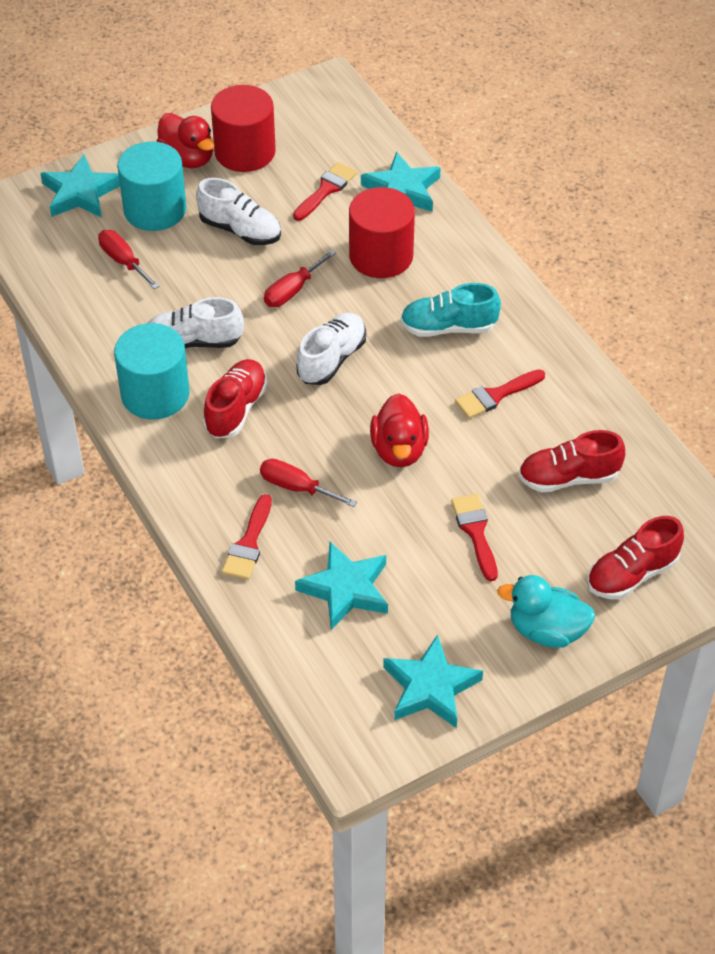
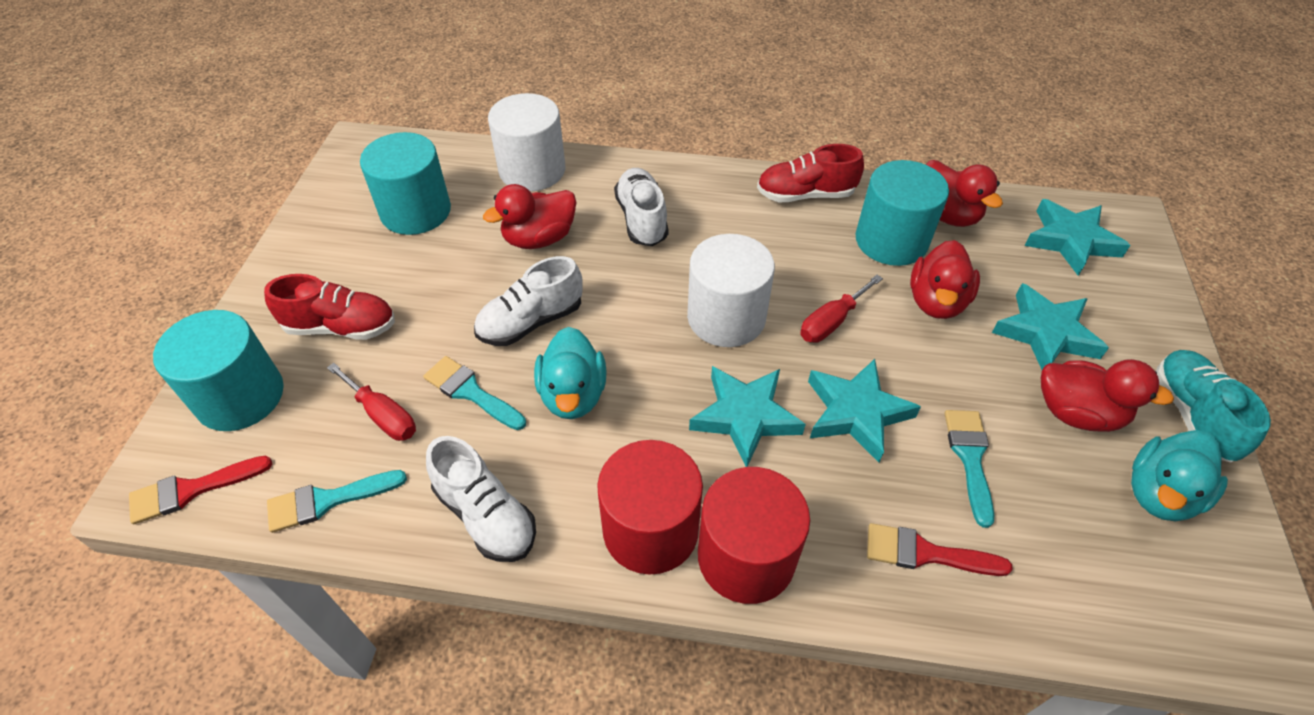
red brush: [222,494,272,580] [293,162,357,221] [451,494,498,581] [455,369,545,419] = 4 -> [129,455,272,524] [867,523,1013,576] = 2
red duck: [156,113,214,168] [370,393,429,467] = 2 -> [483,184,577,249] [910,240,980,319] [926,160,1003,227] [1041,359,1174,432] = 4
red screwdriver: [98,230,160,289] [260,459,357,507] [264,250,336,307] = 3 -> [327,363,416,441] [800,275,883,343] = 2
red shoe: [203,359,268,438] [519,430,625,492] [587,516,684,599] = 3 -> [264,274,395,340] [757,144,864,202] = 2
turquoise brush: none = 0 -> [267,470,407,533] [423,356,526,430] [945,410,994,528] = 3
turquoise cylinder: [114,323,189,420] [117,142,187,231] = 2 -> [153,310,284,431] [360,132,451,235] [855,160,949,266] = 3
turquoise duck: [497,575,595,648] = 1 -> [534,327,607,419] [1131,430,1228,521] = 2
white cylinder: none = 0 -> [488,93,565,191] [687,234,775,347] = 2

